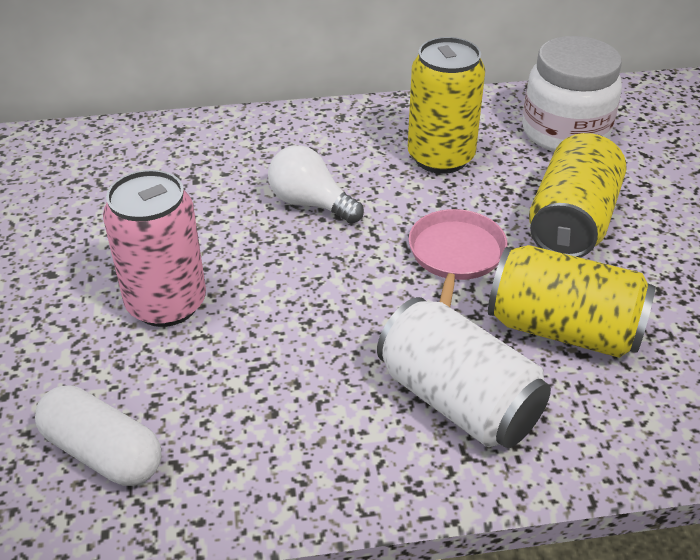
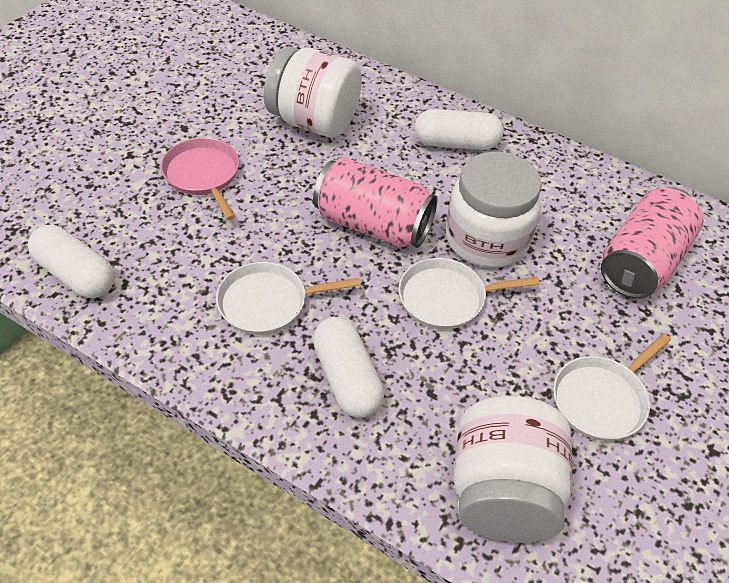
pink can: [103,170,206,327] = 1 -> [313,157,438,248] [601,187,703,299] = 2
white can: [377,297,551,448] = 1 -> none = 0
white capsule: [35,386,162,486] = 1 -> [28,225,115,298] [313,317,384,418] [414,109,504,150] = 3
white jar: [522,36,622,152] = 1 -> [264,46,362,138] [446,152,542,268] [454,395,572,543] = 3
white light bulb: [268,145,364,224] = 1 -> none = 0
white pan: none = 0 -> [216,262,360,335] [398,258,540,330] [553,333,671,441] = 3
yellow can: [408,37,485,174] [488,245,656,358] [529,133,626,258] = 3 -> none = 0

